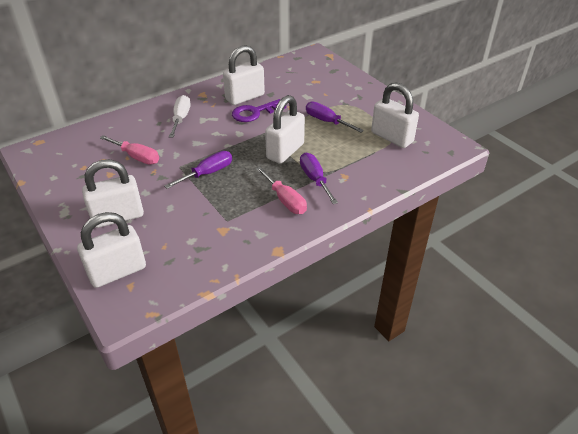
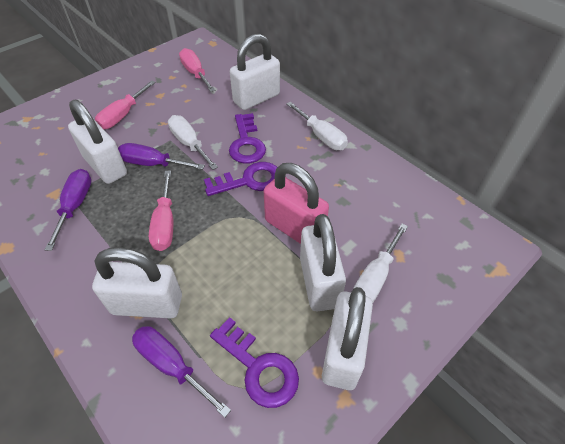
pink padlock: none = 0 -> [264,163,329,244] = 1
pink screwdriver: [100,135,159,165] [256,167,307,214] = 2 -> [95,80,156,129] [149,170,173,251] [179,48,215,92] = 3
purple key: [232,99,286,122] = 1 -> [204,162,277,196] [210,317,299,408] [229,113,266,164] = 3
white screwdriver: [169,95,191,138] = 1 -> [168,115,218,170] [286,102,348,150] [353,224,408,304] = 3

